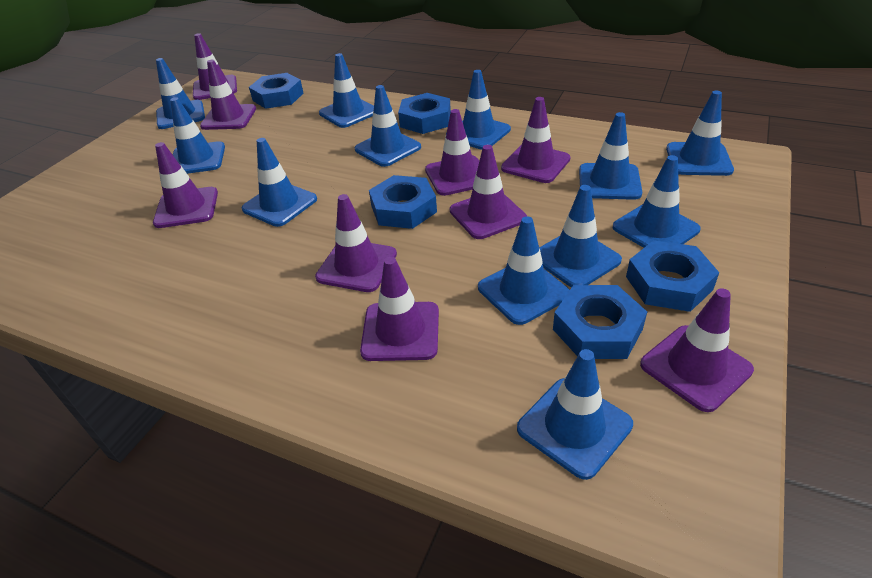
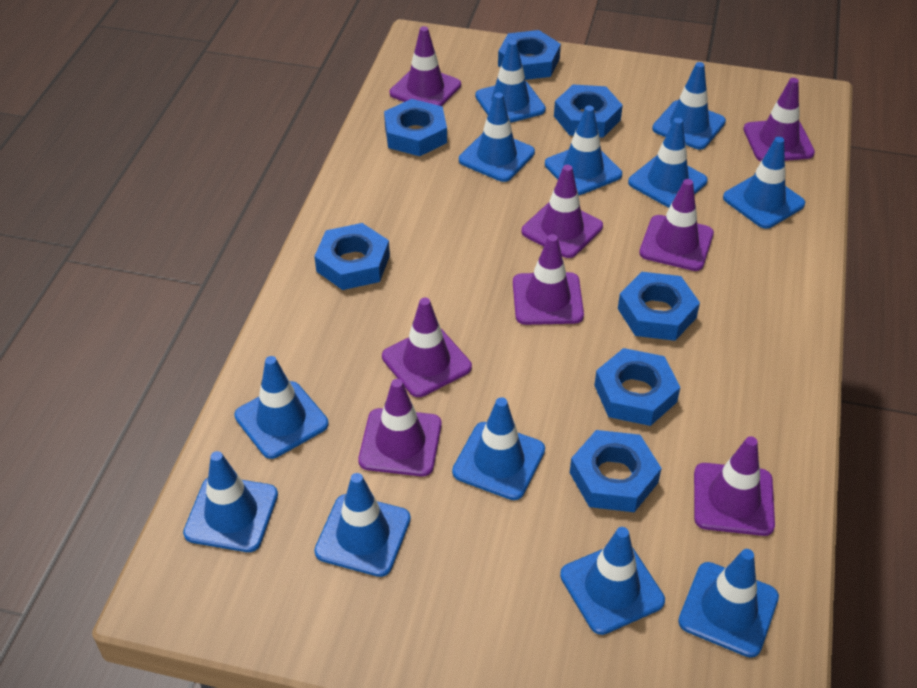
blue nut: [249,73,303,109] [369,175,437,229] [398,93,451,134] [553,285,647,359] [626,240,719,312] = 5 -> [314,223,390,290] [384,99,447,156] [498,30,561,80] [554,85,623,138] [570,430,662,512] [594,348,680,426] [618,272,700,341] = 7
purple traffic cone: [153,142,218,228] [193,33,237,100] [200,60,256,130] [315,194,397,292] [360,257,439,361] [425,109,479,196] [450,145,527,239] [501,97,570,183] [640,288,754,412] = 9 -> [358,379,442,476] [382,298,472,397] [390,26,461,106] [513,234,584,325] [521,165,603,258] [639,179,714,271] [694,436,775,536] [743,78,815,161] = 8

